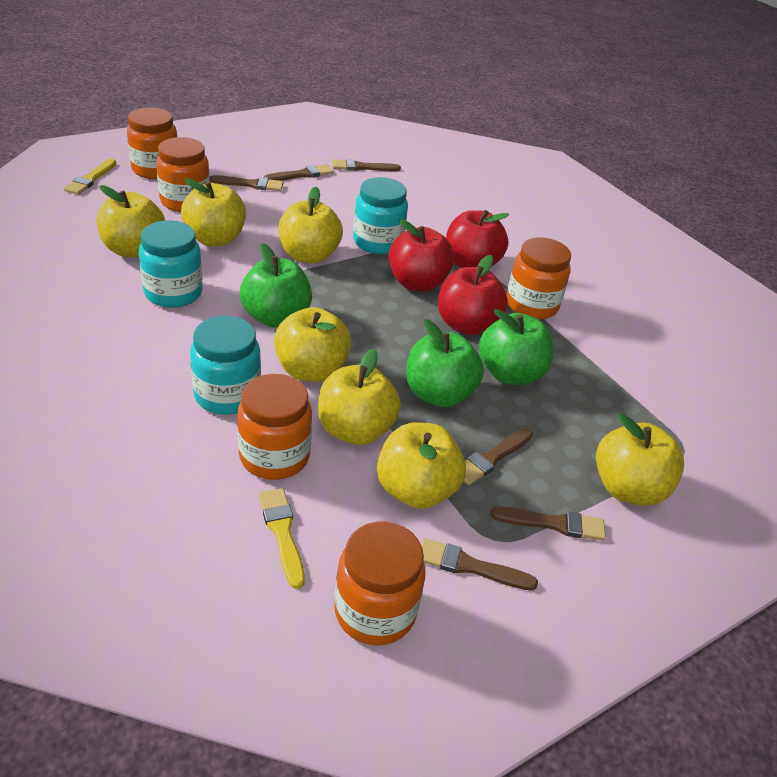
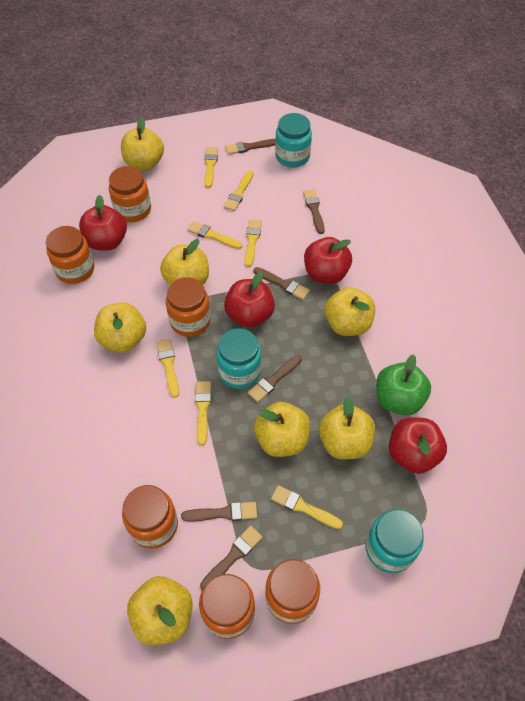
green apple: [240,243,312,328] [406,319,484,407] [479,309,553,385] = 3 -> [376,354,431,415] = 1
orange jar: [127,107,177,179] [156,137,210,212] [237,374,312,480] [334,521,426,645] [506,237,571,320] = 5 -> [46,226,94,284] [109,166,151,222] [122,485,178,549] [166,277,211,337] [199,574,255,639] [265,559,320,624] = 6
red apple: [389,219,454,292] [438,255,508,335] [446,210,509,268] = 3 -> [79,195,127,250] [224,272,275,328] [304,237,352,284] [389,418,447,474] = 4
yellow brush: [64,159,116,195] [259,488,305,589] = 2 -> [156,339,179,398] [187,221,243,249] [195,381,211,446] [204,147,218,188] [224,171,253,211] [245,219,262,267] [271,485,343,529] = 7

